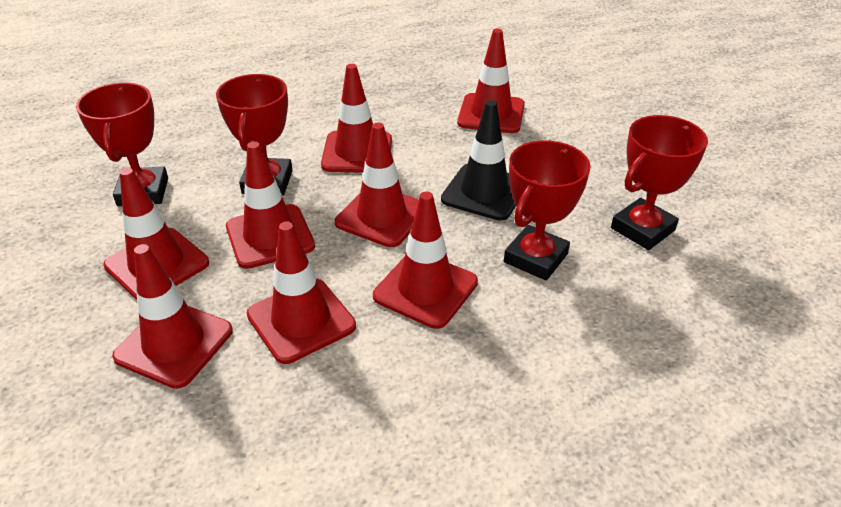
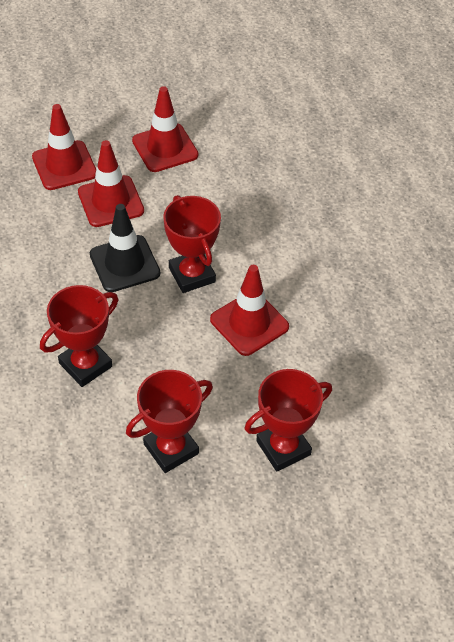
red traffic cone: [103,168,209,300] [112,244,233,389] [226,141,315,269] [247,221,356,364] [321,64,392,173] [335,122,419,247] [373,192,478,329] [457,29,525,133] = 8 -> [32,104,96,190] [78,140,144,227] [132,86,198,172] [210,265,289,356] = 4

